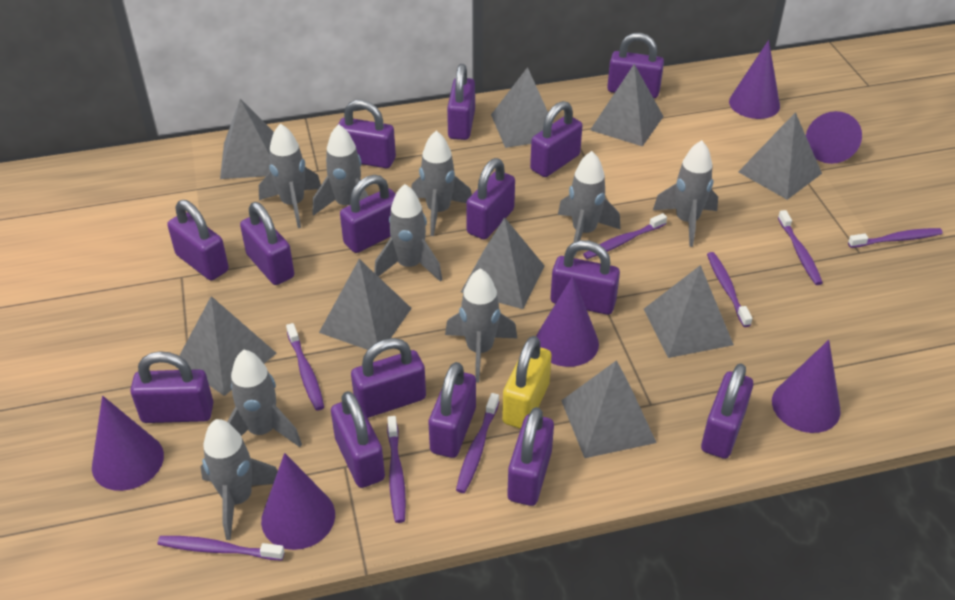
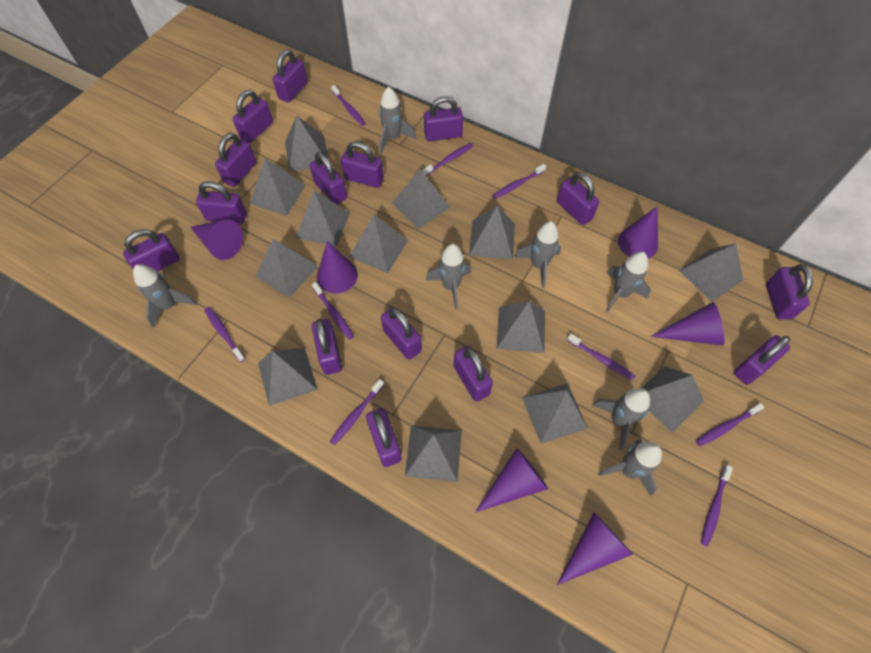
grey pyramid: [179,296,277,396] [220,99,274,179] [319,259,412,350] [461,217,545,309] [491,67,553,148] [561,360,656,458] [590,64,664,147] [644,265,734,358] [738,112,822,200] = 9 -> [250,158,306,216] [255,239,318,298] [258,348,318,406] [285,116,328,172] [296,190,350,247] [349,215,408,273] [392,170,450,229] [405,426,462,482] [469,205,515,260] [496,301,545,353] [522,383,588,443] [642,366,704,432] [679,243,743,302] = 13
grey rocket: [200,419,278,540] [227,350,302,447] [259,123,321,228] [313,124,369,216] [374,184,442,282] [411,131,472,236] [445,268,518,382] [558,151,621,257] [653,140,718,247] = 9 -> [133,264,197,328] [379,86,416,154] [426,244,471,310] [515,222,561,288] [592,388,650,450] [598,439,662,496] [605,252,651,313] = 7
purple toothbrush: [158,536,285,561] [286,323,324,411] [387,416,406,523] [456,393,499,493] [583,213,667,259] [707,252,752,327] [778,210,823,285] [848,228,943,248] = 8 -> [204,307,245,362] [312,282,354,340] [330,379,384,445] [331,85,366,126] [422,143,473,176] [493,164,546,199] [567,333,635,380] [696,403,764,446] [701,465,733,547] = 9
yellow padlock: [502,336,552,429] = 1 -> none = 0

